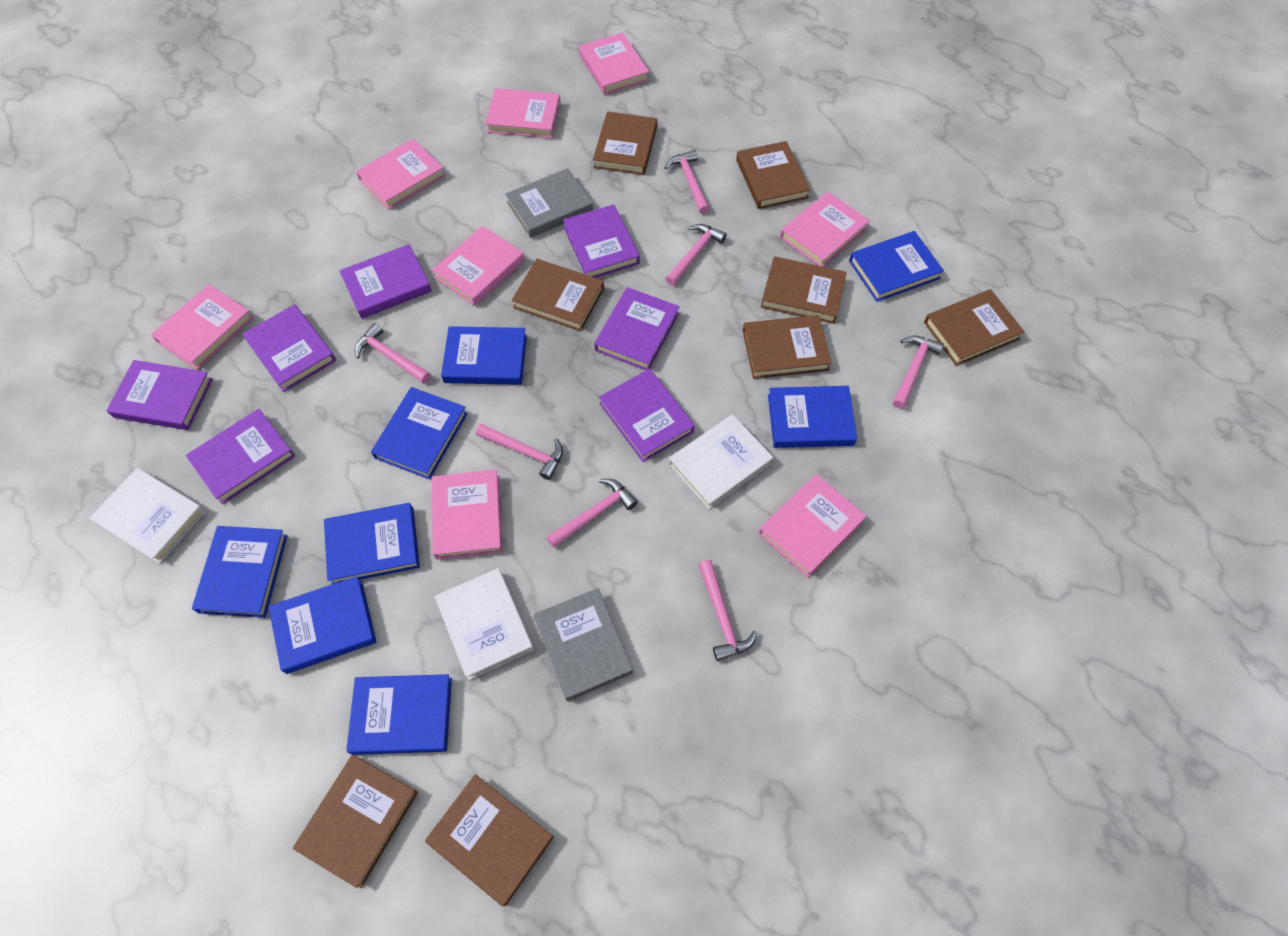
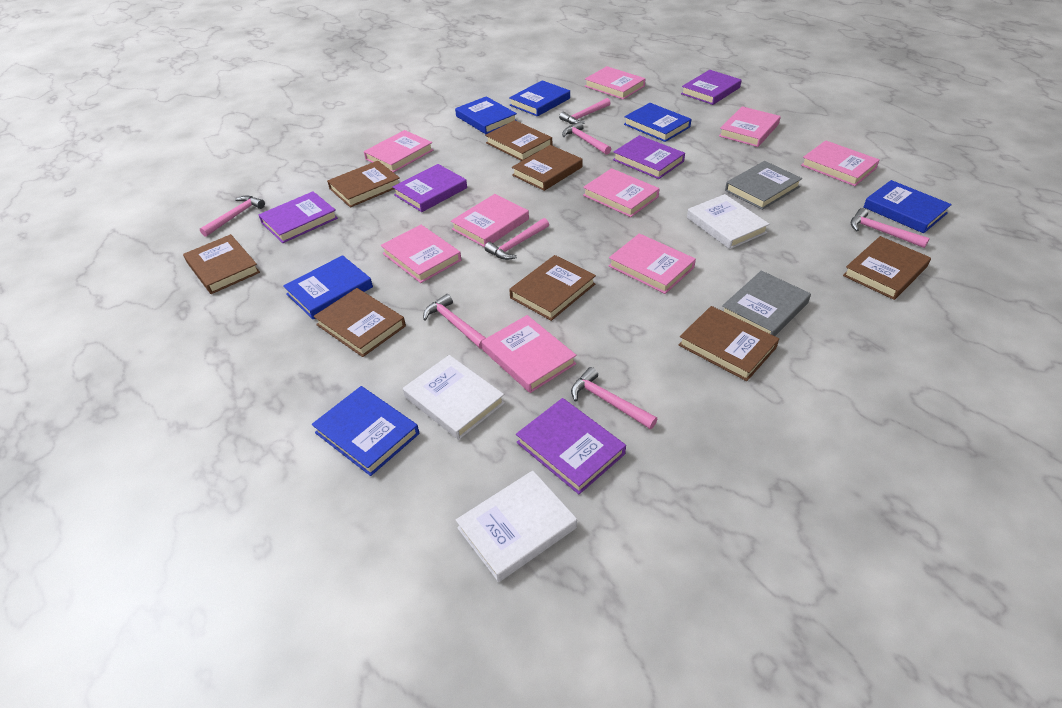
blue book: [192,526,288,618] [269,576,377,674] [324,503,420,584] [346,674,452,755] [371,387,468,479] [441,326,527,385] [768,386,857,448] [849,231,944,302] = 8 -> [283,255,373,319] [312,386,419,476] [455,96,517,134] [509,80,570,116] [624,103,691,142] [864,180,952,233] = 6
pink book: [151,284,254,370] [356,139,445,210] [432,226,525,306] [432,470,502,560] [485,88,560,138] [579,32,649,95] [759,474,866,578] [780,192,870,267] = 8 -> [364,130,433,173] [381,225,461,283] [451,194,529,247] [482,315,576,393] [583,168,660,217] [585,66,646,100] [609,233,696,294] [719,106,781,147] [801,140,880,186] = 9
purple book: [106,360,213,430] [186,409,295,504] [242,304,336,392] [339,244,432,319] [563,204,640,278] [594,287,679,370] [599,369,695,462] = 7 -> [258,191,338,243] [393,164,467,212] [516,398,626,494] [613,135,685,179] [681,70,742,105] = 5

